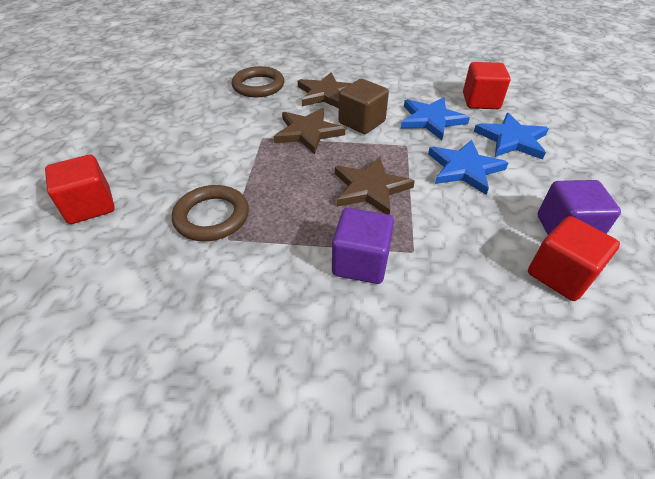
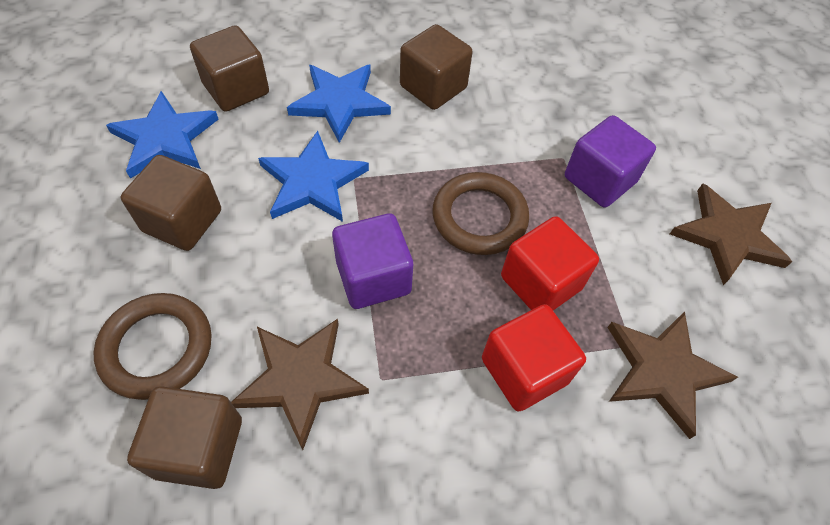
brown cube: [338,79,389,134] = 1 -> [121,155,221,251] [127,386,242,489] [190,25,269,112] [400,24,473,110] = 4
red cube: [45,155,115,224] [463,62,511,109] [528,216,620,301] = 3 -> [482,304,586,412] [501,216,599,310] = 2

